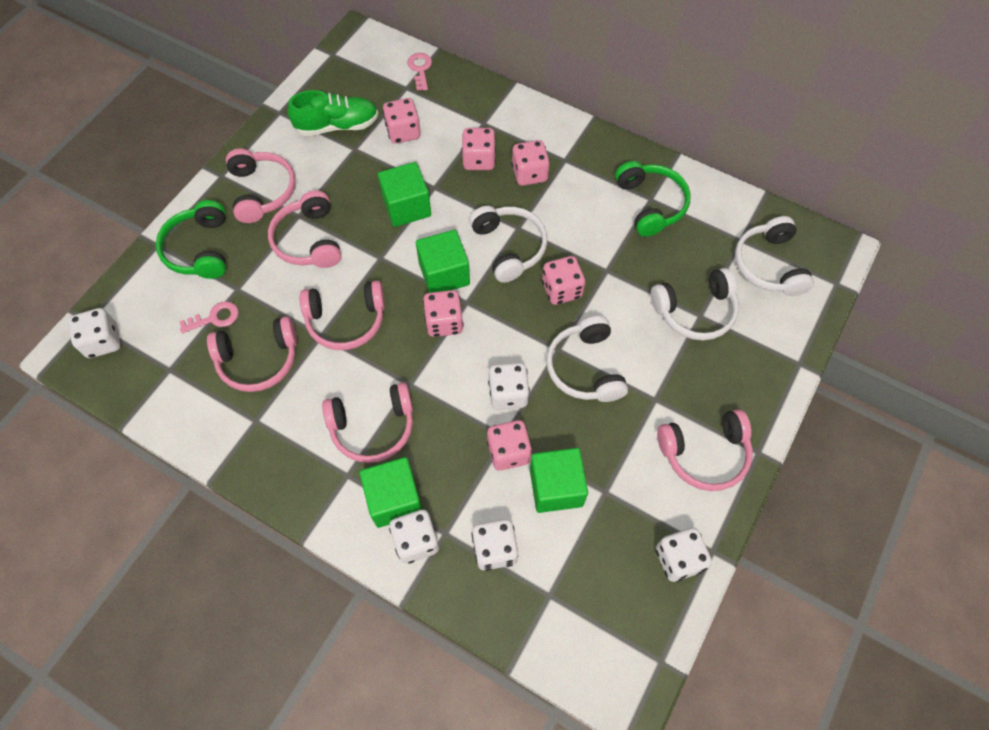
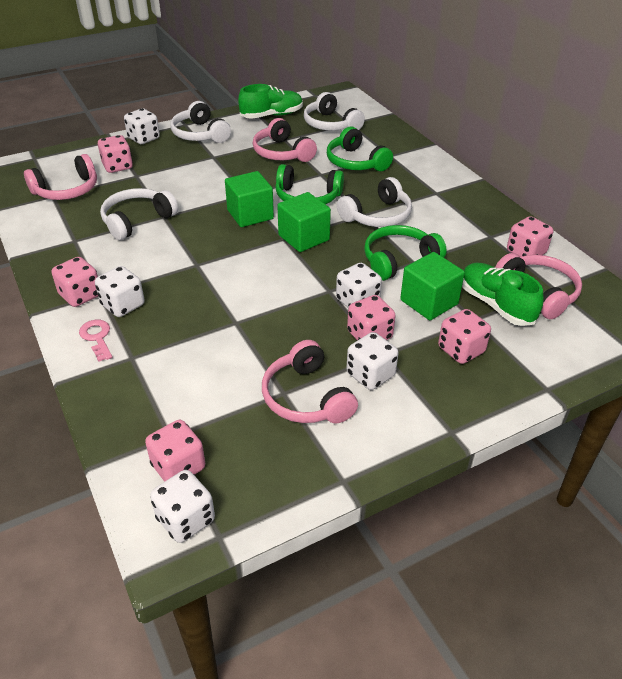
green cube: [360,457,423,528] [378,162,431,227] [416,230,470,293] [530,448,588,513] = 4 -> [225,171,274,227] [277,192,331,252] [400,252,465,320] = 3
green headphones: [156,200,226,279] [615,161,691,237] = 2 -> [275,164,344,204] [327,126,393,171] [364,225,447,281] = 3
green shoe: [288,90,379,136] = 1 -> [238,84,303,119] [462,263,544,326] = 2
pink headphones: [207,316,297,392] [226,148,296,223] [268,190,341,268] [300,280,385,350] [322,382,413,463] [657,409,753,491] = 6 -> [24,154,97,200] [253,118,317,162] [262,340,358,423] [496,253,582,319] = 4
pink key: [180,301,239,333] [407,53,432,91] = 2 -> [79,320,112,362] = 1

